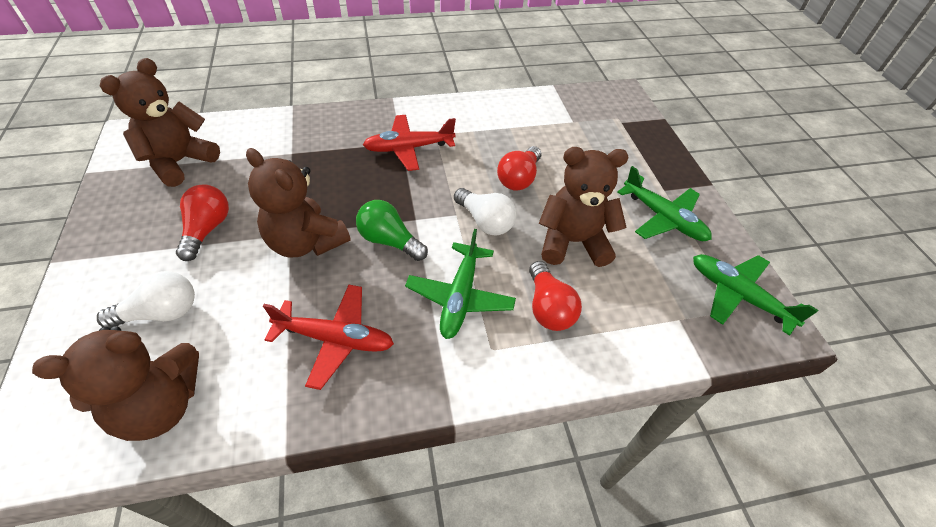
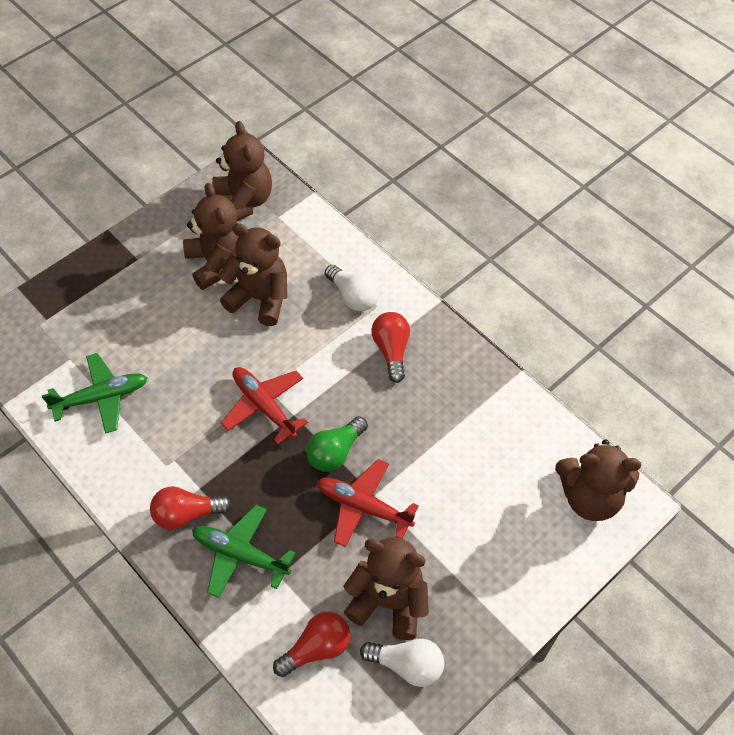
brown teddy bear: [32,326,199,441] [100,58,220,187] [246,148,350,257] [539,147,629,267] = 4 -> [183,183,239,290] [212,121,272,221] [219,223,287,326] [343,537,429,640] [555,440,641,521] = 5
green plane: [405,229,516,339] [617,166,712,241] [693,254,818,336] = 3 -> [42,353,147,434] [192,505,295,598] = 2

